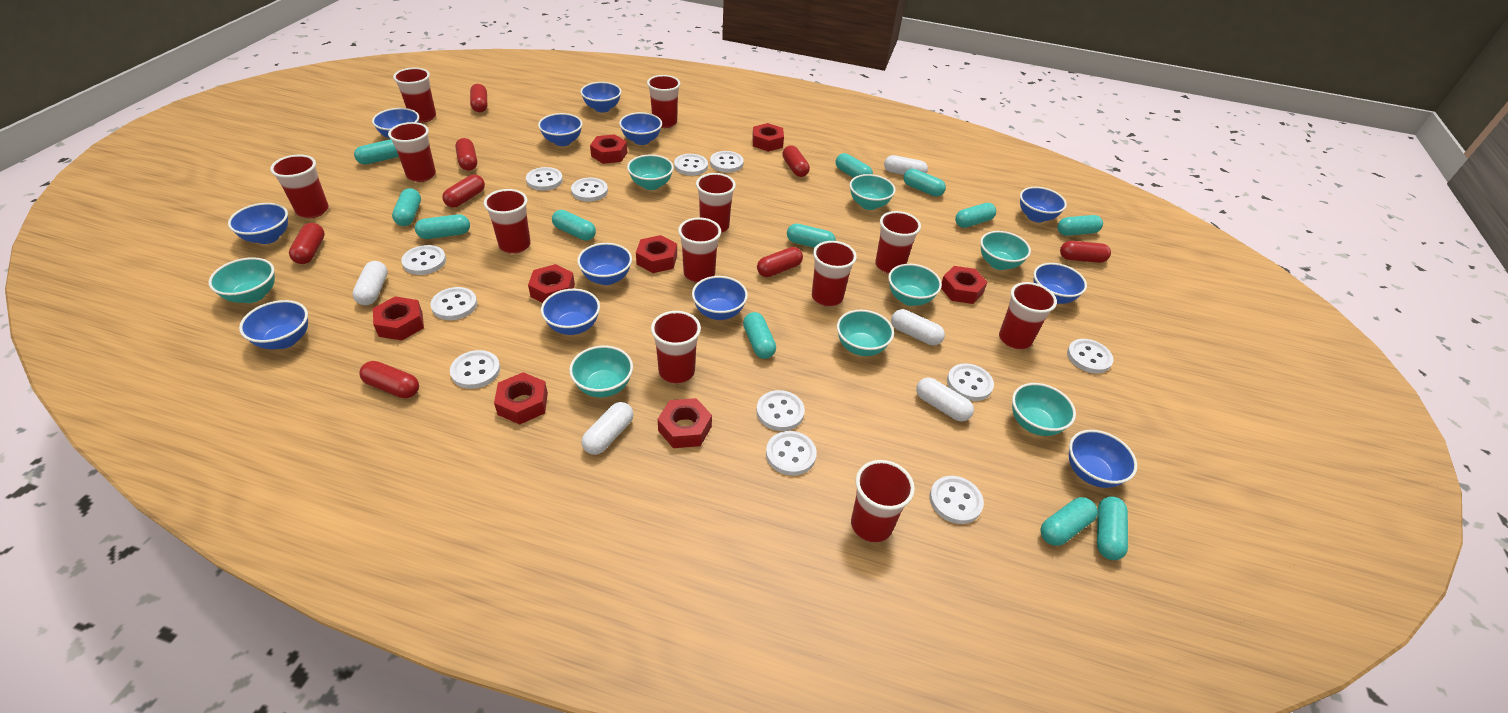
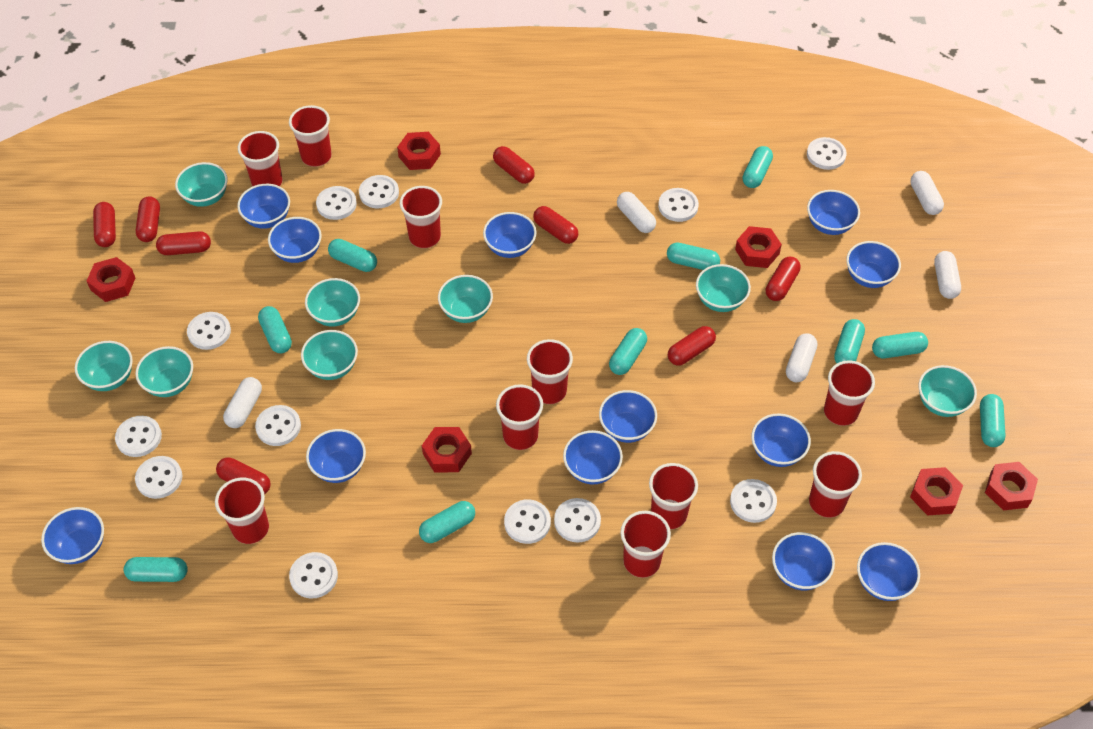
red cup: [270,154,329,218] [388,122,436,182] [393,68,436,123] [484,189,531,254] [647,75,680,128] [651,311,701,384] [678,217,721,283] [696,173,736,233] [812,241,857,306] [851,460,915,543] [875,211,921,274] [999,282,1057,350] = 12 -> [215,477,269,544] [238,131,283,186] [289,105,332,167] [400,186,442,248] [496,384,543,450] [527,339,573,404] [620,511,671,578] [649,463,698,529] [809,451,862,518] [824,360,875,426] = 10
red nut: [373,296,424,340] [494,372,548,424] [528,264,575,303] [590,134,627,164] [636,235,677,273] [658,398,712,448] [752,123,784,152] [941,266,987,304] = 8 -> [87,257,135,302] [397,132,441,170] [422,427,472,472] [735,226,782,268] [910,467,963,515] [985,462,1038,510] = 6
turquoise capsule: [354,139,399,165] [392,188,421,226] [415,214,470,239] [552,210,596,241] [743,312,776,359] [787,224,836,248] [836,153,873,178] [903,169,946,197] [955,203,996,228] [1040,497,1098,546] [1057,215,1103,236] [1097,496,1128,560] = 12 -> [124,557,188,582] [258,306,292,353] [328,239,377,272] [419,501,475,543] [609,328,647,375] [667,242,720,270] [742,146,773,188] [834,319,865,363] [872,332,928,358] [980,394,1006,447] = 10

